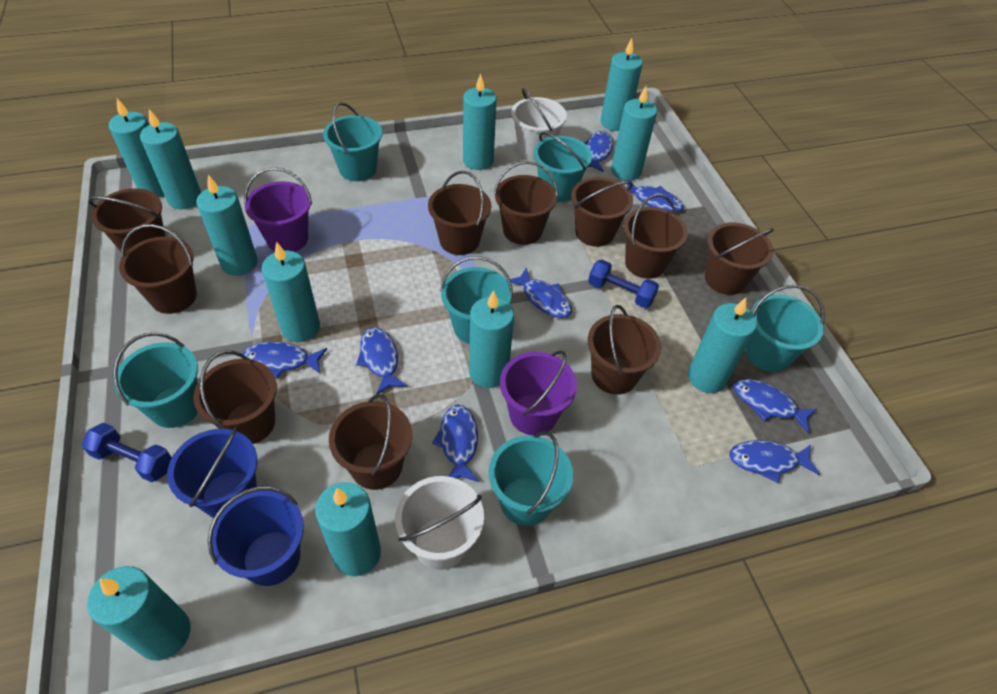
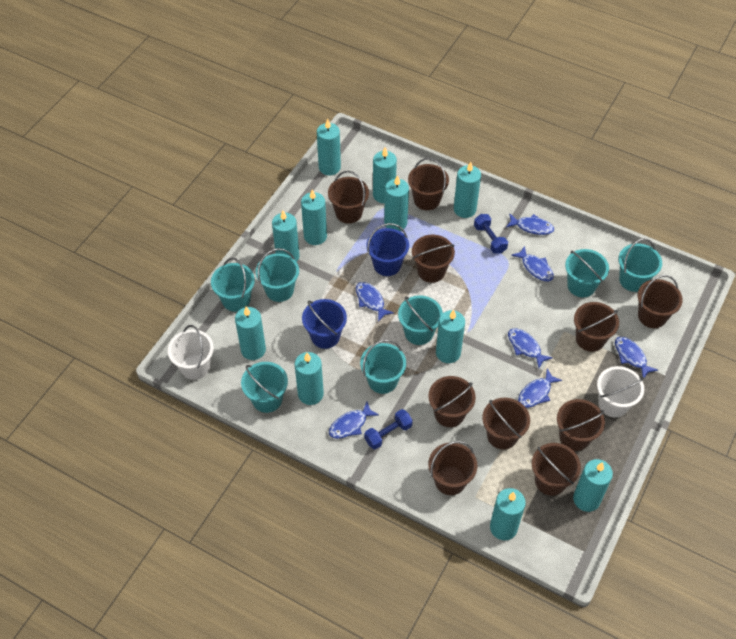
blue fish: [242,342,327,379] [356,327,407,394] [432,404,479,482] [510,267,572,318] [584,131,613,172] [627,178,684,212] [729,440,820,483] [733,379,817,433] = 8 -> [329,402,379,439] [356,282,394,322] [506,213,554,235] [508,328,553,368] [511,246,554,281] [518,369,562,408] [615,337,658,378] = 7
purple bucket: [244,167,312,252] [500,350,577,435] = 2 -> none = 0
turquoise bucket: [113,332,198,428] [323,102,382,181] [440,256,513,344] [489,431,573,526] [534,132,592,202] [746,285,825,372] = 6 -> [211,258,255,312] [241,362,288,413] [256,248,299,302] [360,339,406,394] [398,295,443,345] [565,249,609,297] [618,238,662,292] = 7

